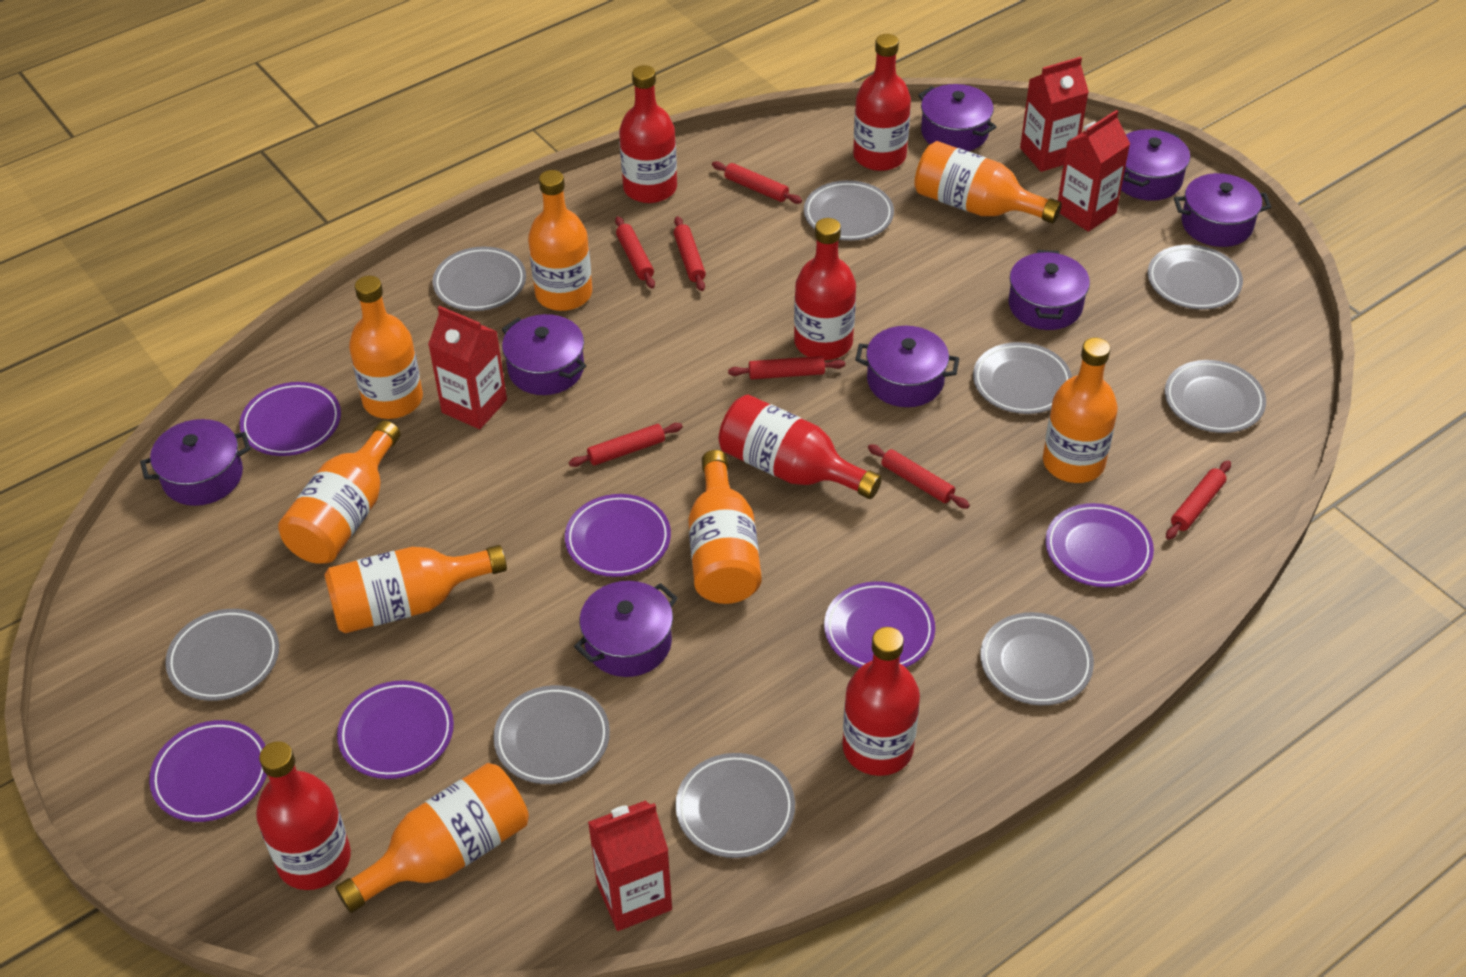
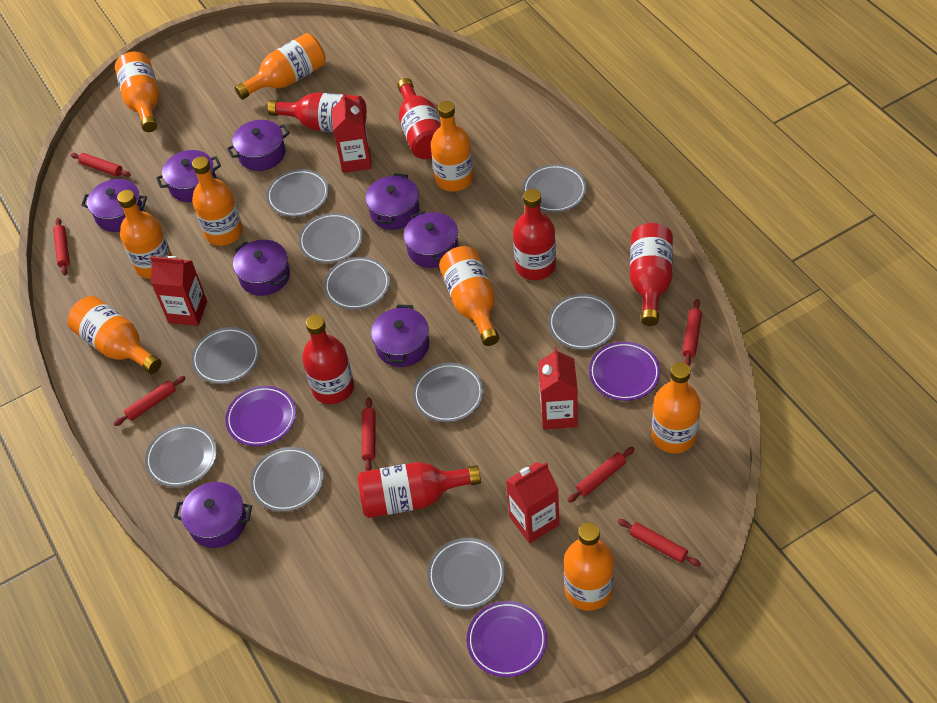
grey plate: [165,609,279,701] [433,247,526,311] [493,685,610,784] [676,753,795,858] [804,180,894,241] [973,342,1072,414] [980,612,1094,705] [1148,245,1243,309] [1165,360,1266,433] = 9 -> [145,424,217,487] [191,327,260,384] [250,447,324,512] [266,169,329,217] [299,213,363,263] [324,257,390,310] [413,363,484,422] [427,538,505,609] [523,164,587,212] [548,294,618,350] = 10
orange bottle: [278,420,400,564] [324,545,507,633] [335,763,529,913] [349,276,423,419] [528,170,592,311] [688,450,762,604] [914,141,1062,224] [1043,338,1118,483] = 8 -> [68,296,162,374] [115,52,159,132] [117,190,172,279] [192,156,243,246] [235,33,326,100] [431,101,473,192] [439,246,499,346] [564,522,614,611] [651,362,701,453] = 9
purple plate: [149,720,267,822] [240,382,341,456] [337,680,454,779] [565,494,671,577] [824,581,935,668] [1046,503,1154,587] = 6 -> [225,386,296,446] [467,601,547,677] [589,342,661,401] = 3

